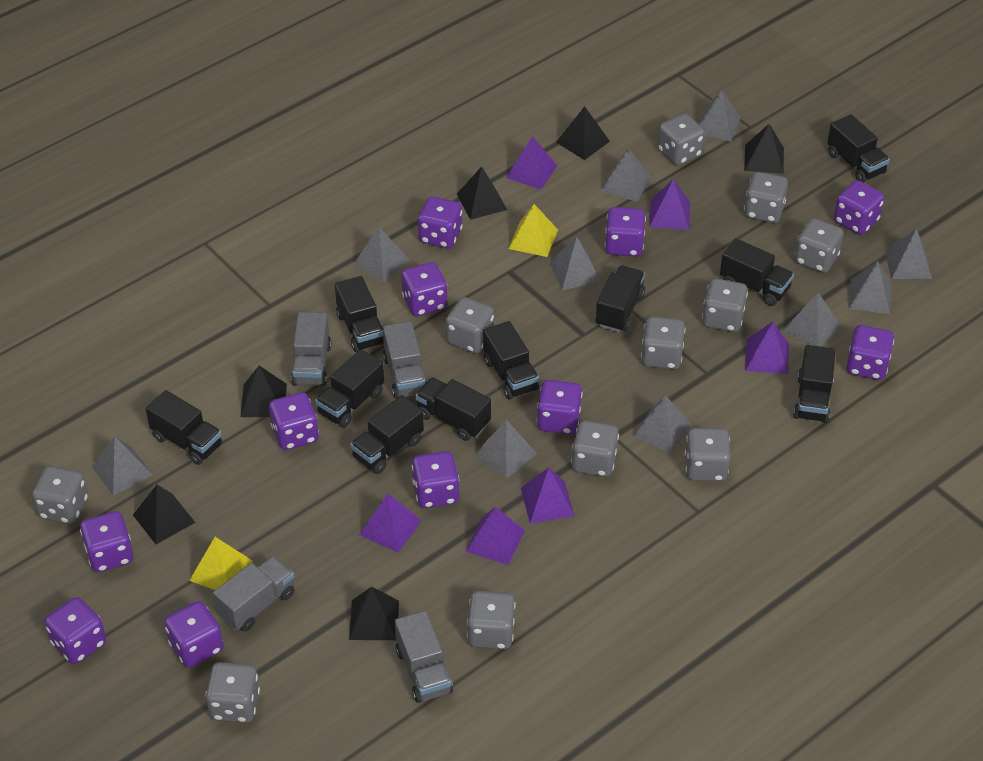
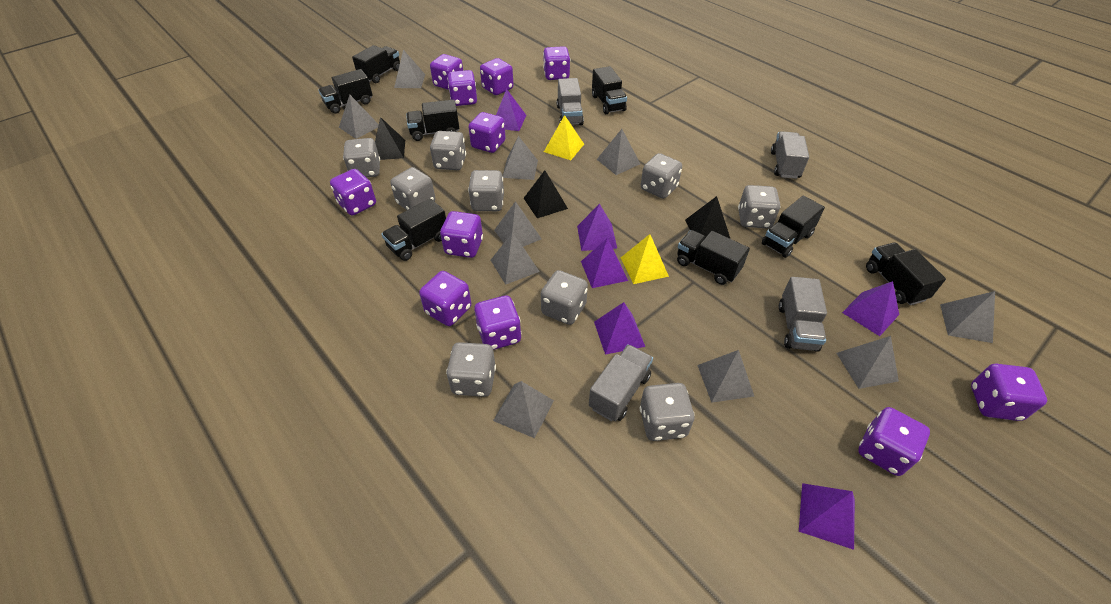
black pyramid: [133,485,196,544] [241,365,287,417] [349,587,399,640] [457,166,507,220] [556,106,610,160] [744,124,784,174] = 6 -> [375,117,405,160] [524,170,568,218] [685,196,730,238] = 3
black truck: [146,390,222,465] [315,349,384,428] [335,276,384,352] [350,395,424,474] [415,377,491,441] [483,321,539,400] [596,265,645,332] [720,239,794,306] [793,345,836,423] [827,114,890,183] = 10 -> [318,69,373,114] [352,45,400,83] [381,198,446,261] [406,100,459,141] [592,66,627,114] [677,230,750,285] [762,196,825,258] [866,242,946,305] = 8
grey dice: [32,466,88,524] [205,662,260,723] [446,297,494,354] [467,591,516,649] [571,420,619,477] [641,317,685,369] [658,113,705,166] [685,428,731,481] [702,279,748,332] [744,172,788,223] [794,218,843,273] = 11 -> [343,138,380,178] [390,167,435,210] [430,131,466,170] [446,342,496,397] [468,170,504,211] [541,270,588,325] [640,383,695,441] [641,153,682,199] [738,185,780,229] = 9

